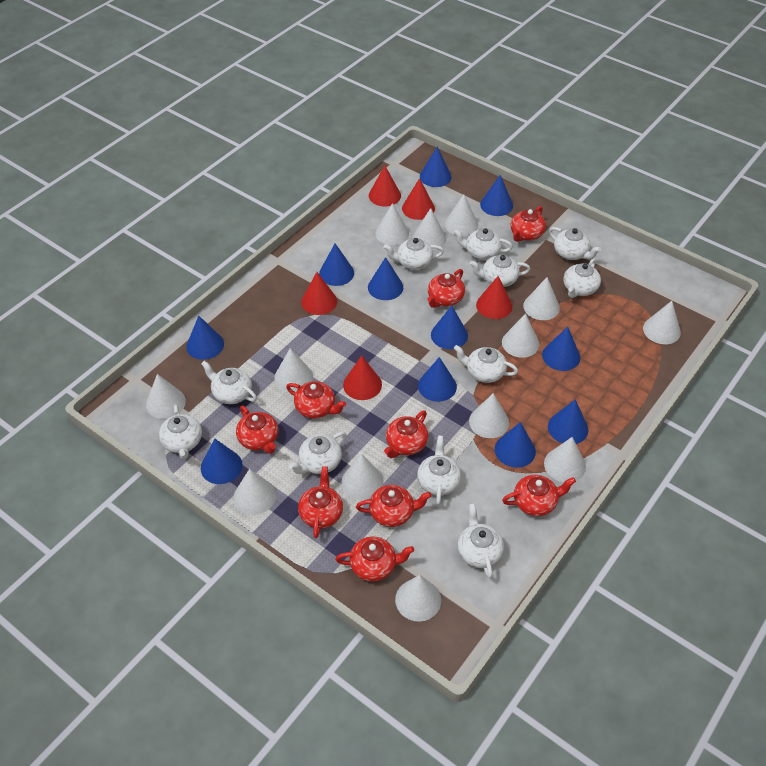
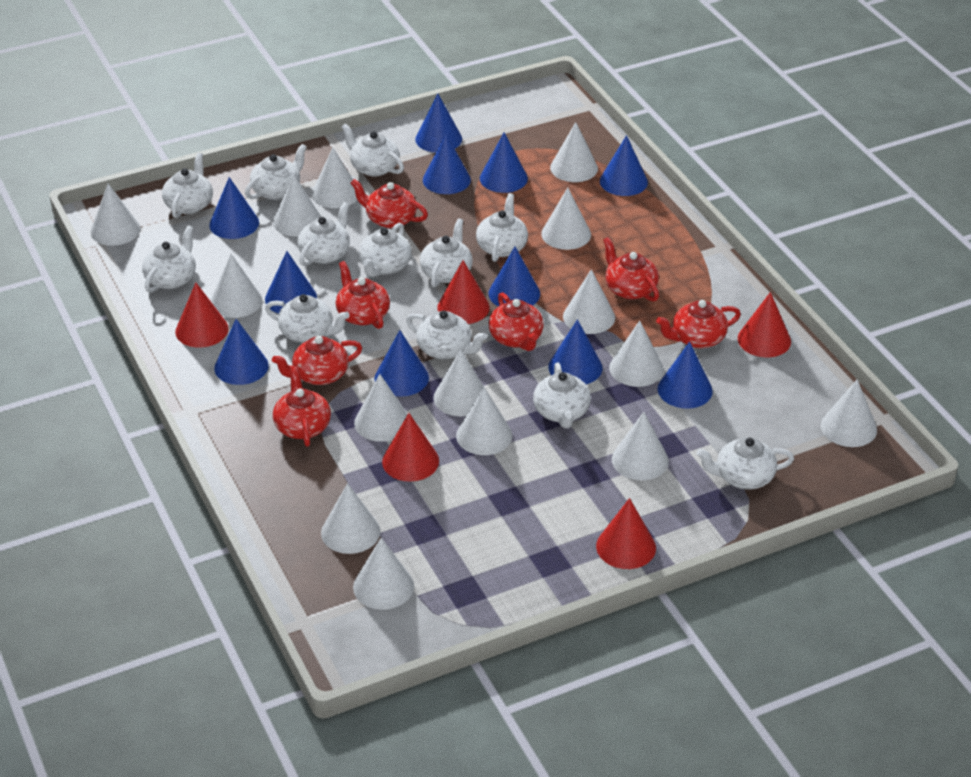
red teapot: [236,405,279,454] [286,381,346,419] [298,466,343,538] [335,536,414,582] [356,485,431,527] [384,410,428,458] [427,269,465,308] [502,475,576,516] [511,206,546,242] = 9 -> [272,336,362,385] [273,366,331,447] [336,261,390,329] [350,179,428,229] [489,292,544,351] [603,237,659,301] [656,300,741,348] = 7
white cone: [146,374,186,419] [234,469,276,515] [274,348,313,392] [341,454,384,500] [375,203,409,245] [395,575,441,622] [412,208,446,250] [445,194,478,236] [469,393,509,438] [502,313,539,358] [523,277,560,320] [544,437,586,482] [643,301,681,344] = 13 -> [90,184,141,246] [211,254,262,318] [273,175,322,236] [311,148,357,208] [321,483,381,554] [353,538,414,610] [354,374,408,442] [434,349,484,416] [456,387,512,455] [541,188,591,250] [550,122,598,182] [563,269,615,334] [609,321,664,387] [612,412,669,480] [821,379,877,447] = 15
white teapot: [159,405,202,460] [201,361,257,404] [289,432,346,474] [383,238,444,270] [417,436,461,505] [453,228,513,260] [454,345,518,383] [457,503,504,578] [469,255,530,287] [549,227,601,260] [563,259,601,298] = 11 -> [142,225,196,293] [162,153,213,218] [245,144,307,200] [265,294,350,343] [298,202,350,266] [342,124,404,177] [359,223,412,277] [406,310,487,359] [420,219,473,287] [476,193,528,262] [533,362,591,428] [696,437,794,489] = 12

